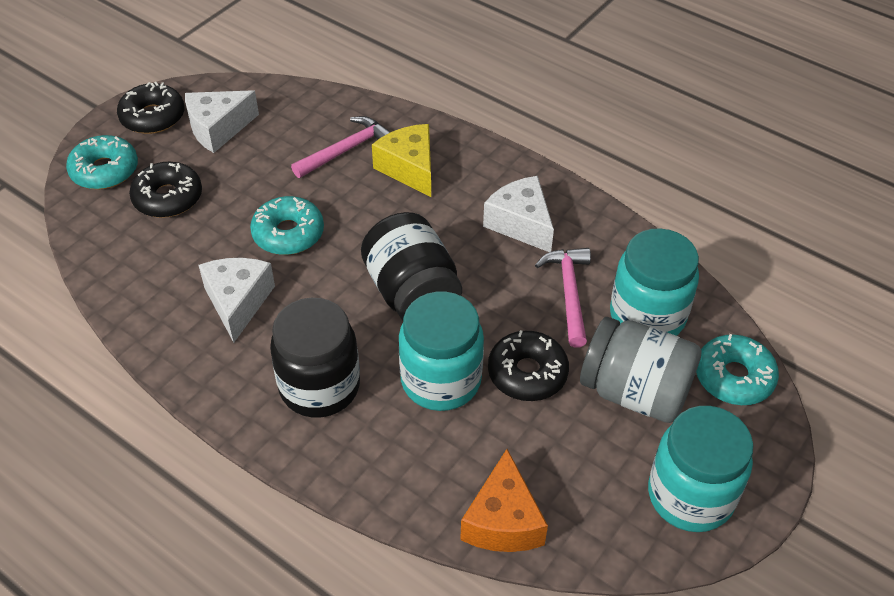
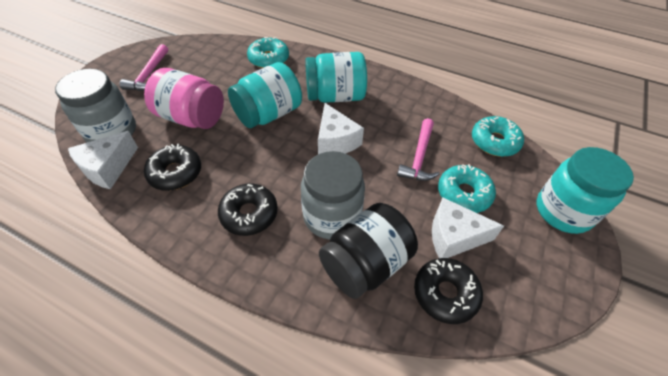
black jar: [270,298,360,417] [361,212,462,320] = 2 -> [319,203,418,299] = 1
grey jar: [580,317,702,423] = 1 -> [55,69,136,142] [301,151,365,240] = 2
orange cheese: [460,449,548,552] = 1 -> none = 0
pink jar: none = 0 -> [144,68,224,129] = 1
yellow cheese: [372,124,431,197] = 1 -> none = 0

